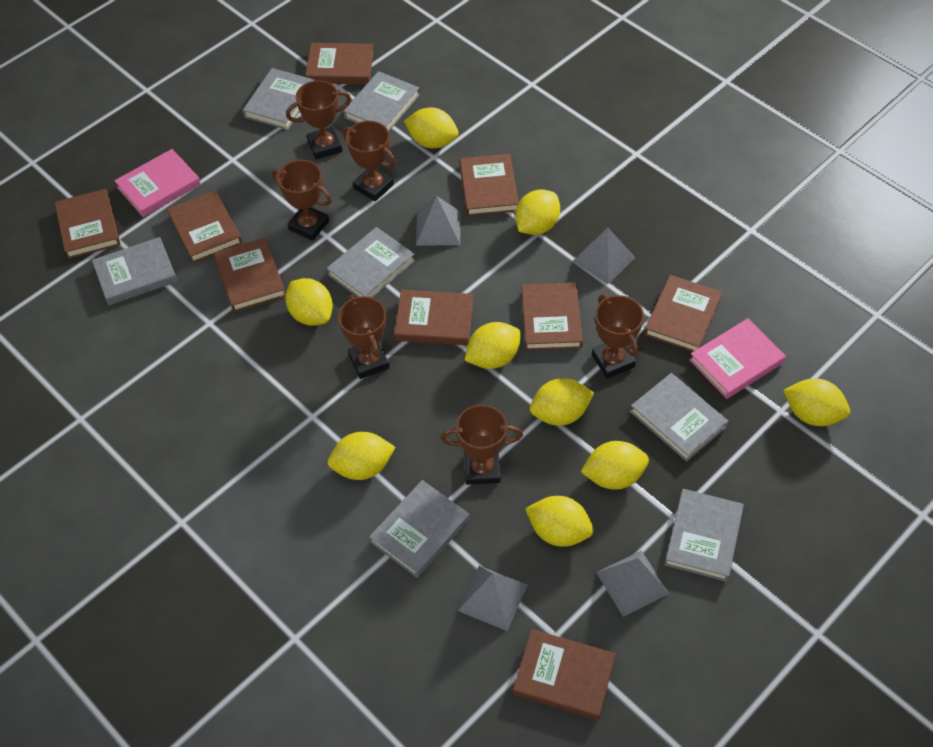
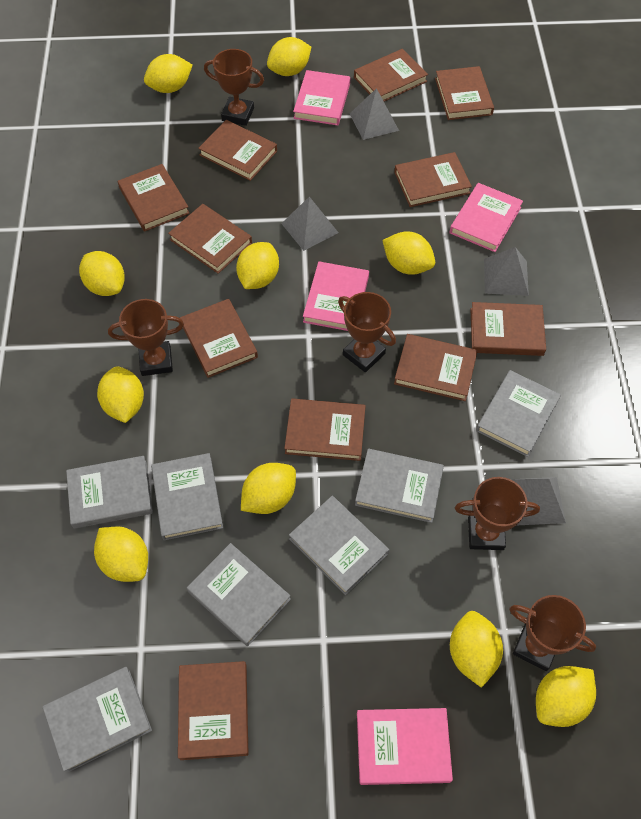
brown book: [55,189,120,259] [167,190,242,263] [214,238,286,312] [305,43,374,84] [394,290,474,345] [459,154,519,216] [513,629,616,720] [521,282,583,351] [644,275,722,352] = 9 -> [118,164,190,232] [168,204,252,274] [178,661,249,760] [180,299,258,378] [198,120,277,181] [284,398,366,461] [354,49,428,101] [394,152,472,207] [394,334,478,401] [435,66,494,120] [470,302,546,356] = 11
brown trophy: [272,160,332,241] [286,80,351,159] [338,295,390,379] [342,121,396,201] [441,405,523,485] [592,294,644,378] = 6 -> [108,299,184,376] [204,49,264,126] [338,292,396,372] [455,477,540,550] [509,595,596,671] = 5
pink book: [114,149,201,217] [689,318,786,399] = 2 -> [293,70,350,126] [303,261,369,331] [357,708,453,785] [450,183,523,252] = 4
yellow lemon: [285,278,333,326] [328,432,396,480] [404,108,459,148] [464,322,521,369] [515,190,560,235] [525,496,594,547] [530,378,594,426] [581,441,649,490] [783,378,850,426] = 9 -> [79,251,125,296] [94,527,148,582] [97,366,144,423] [144,54,193,93] [236,242,279,289] [241,463,296,514] [267,37,311,76] [382,231,435,275] [450,611,503,688] [536,666,596,727] = 10

